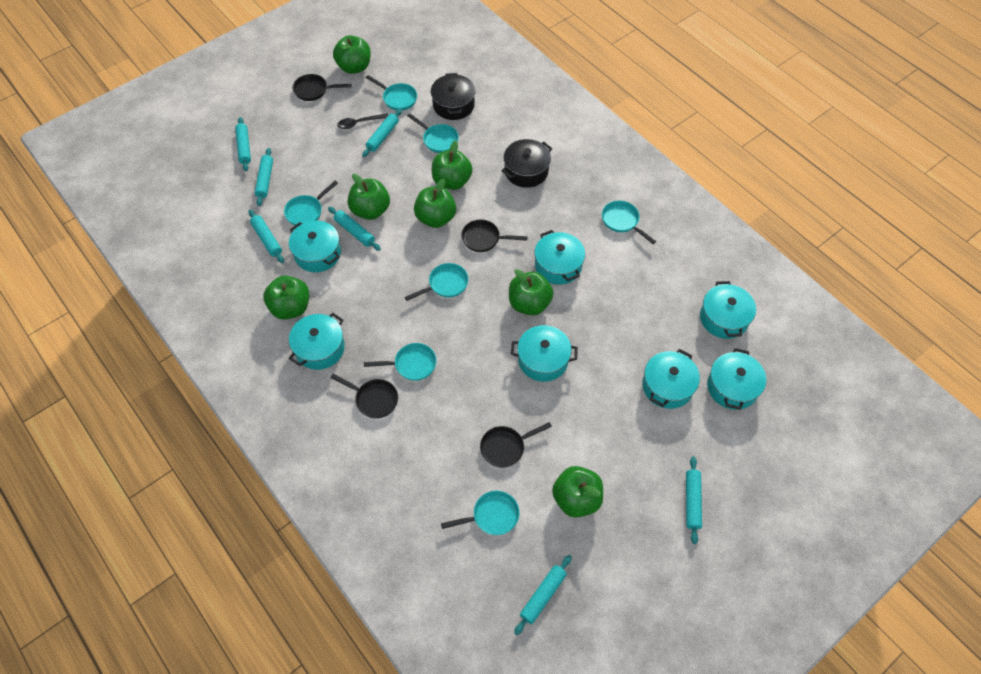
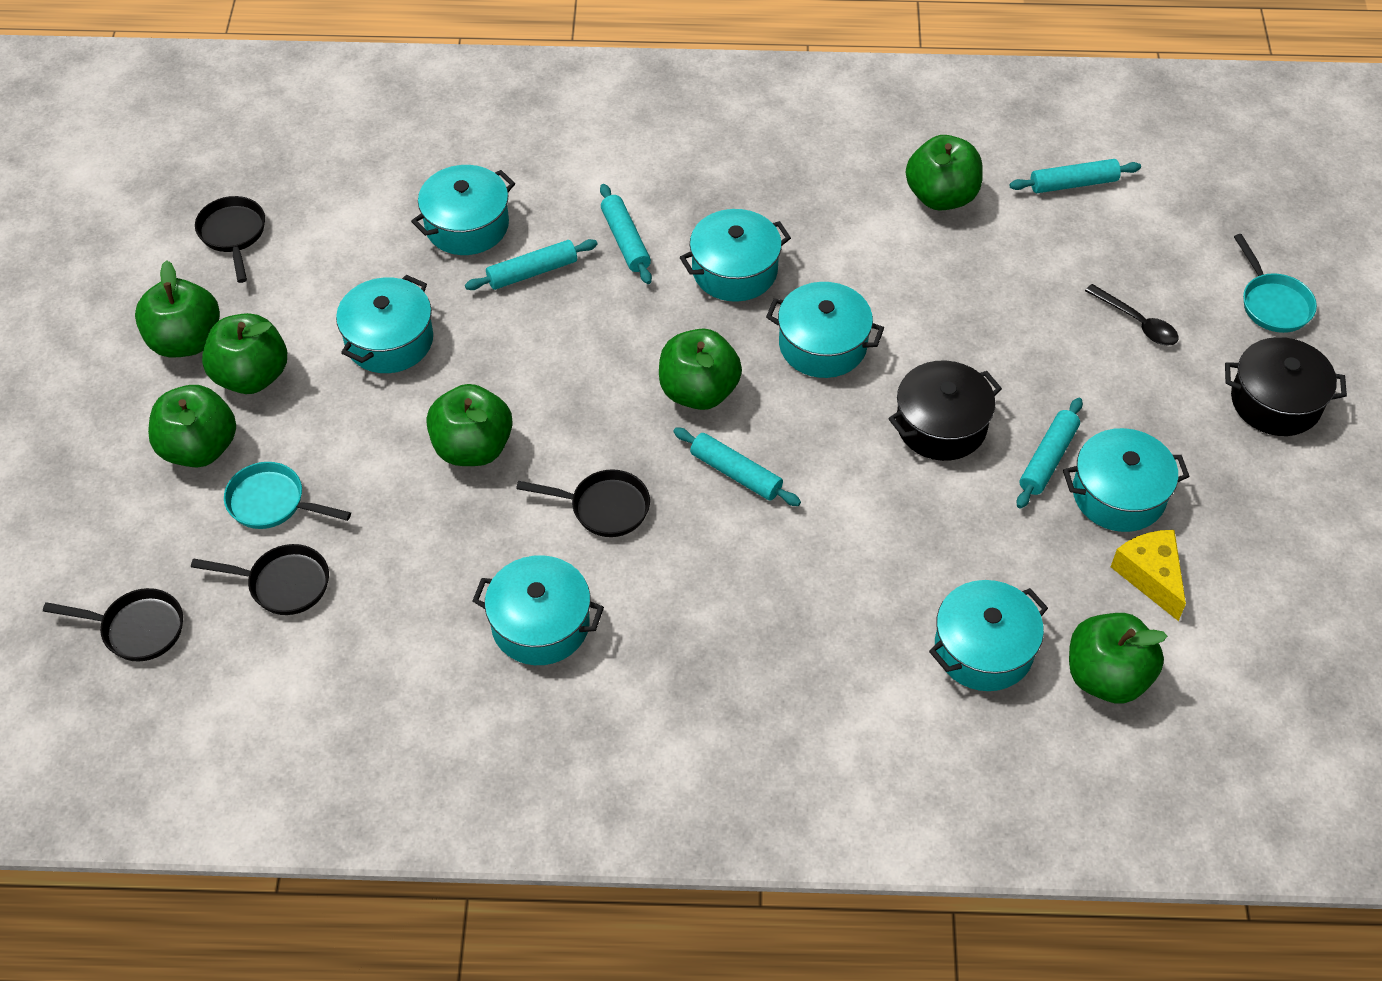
turquoise pan: [284,181,338,226] [364,343,436,381] [366,75,417,111] [405,263,469,301] [408,114,459,153] [441,491,520,535] [602,201,656,244] = 7 -> [224,462,351,529] [1234,234,1317,333] = 2
turquoise rolling pin: [235,117,251,171] [248,209,284,263] [255,148,273,206] [328,207,381,251] [362,109,402,157] [514,555,572,635] [686,456,702,544] = 7 -> [465,239,598,290] [600,184,652,284] [673,427,801,506] [1009,159,1141,193] [1017,398,1083,509] = 5
yellow cheese: none = 0 -> [1111,530,1186,621] = 1

